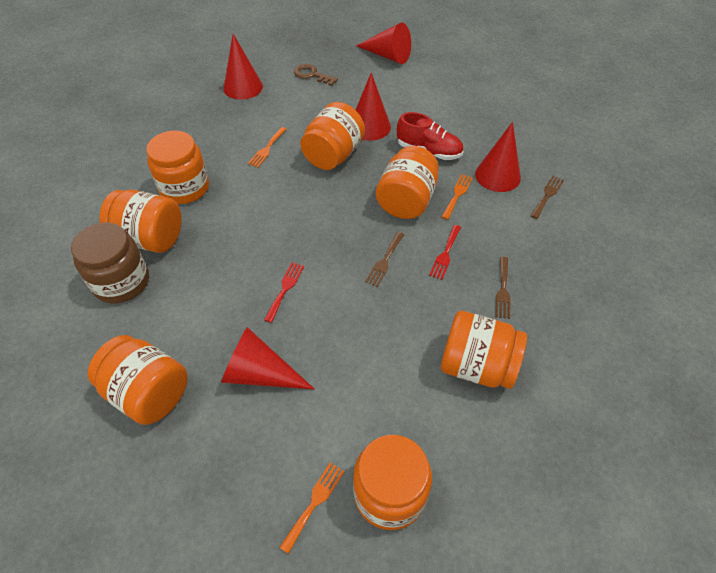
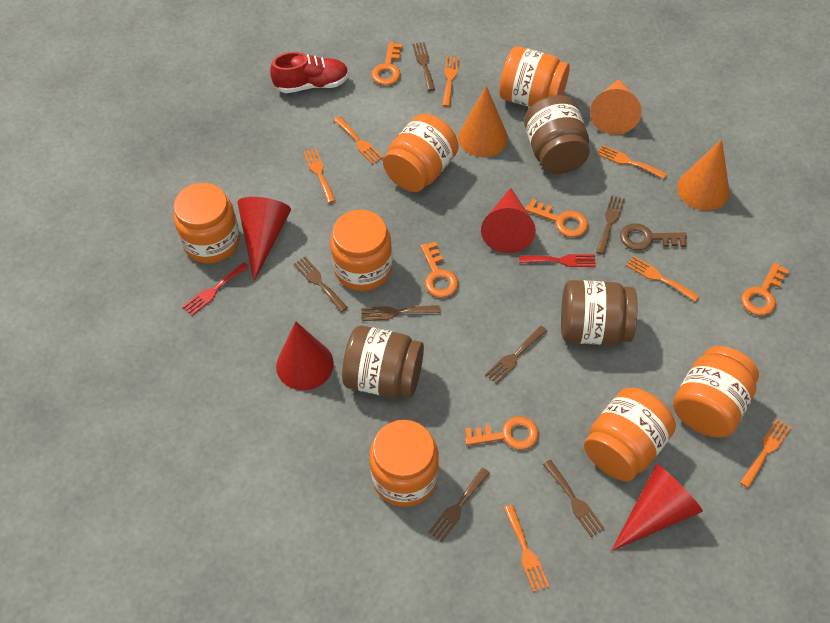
brown fork: [365,232,404,287] [495,257,511,319] [530,176,564,219] = 3 -> [294,257,348,312] [361,305,440,321] [413,42,435,91] [428,468,490,542] [485,326,547,384] [543,460,605,537] [596,195,625,255] = 7
brown jar: [71,222,149,304] = 1 -> [342,326,424,398] [524,95,590,174] [561,280,637,345] = 3
orange cone: none = 0 -> [458,86,508,157] [590,79,642,135] [677,139,730,211] = 3
orange fork: [248,127,287,168] [279,462,345,554] [442,174,473,220] = 3 -> [303,148,336,203] [334,116,383,164] [442,56,459,107] [504,505,549,592] [597,145,667,179] [626,256,699,301] [740,419,791,488] = 7
orange key: none = 0 -> [371,42,403,85] [420,242,458,298] [465,416,539,450] [525,199,588,237] [741,262,789,316] = 5
red cone: [221,327,315,390] [223,34,263,100] [356,23,411,64] [356,73,391,141] [475,122,521,192] = 5 -> [237,197,291,281] [276,321,334,390] [481,188,536,253] [611,464,703,551] = 4

